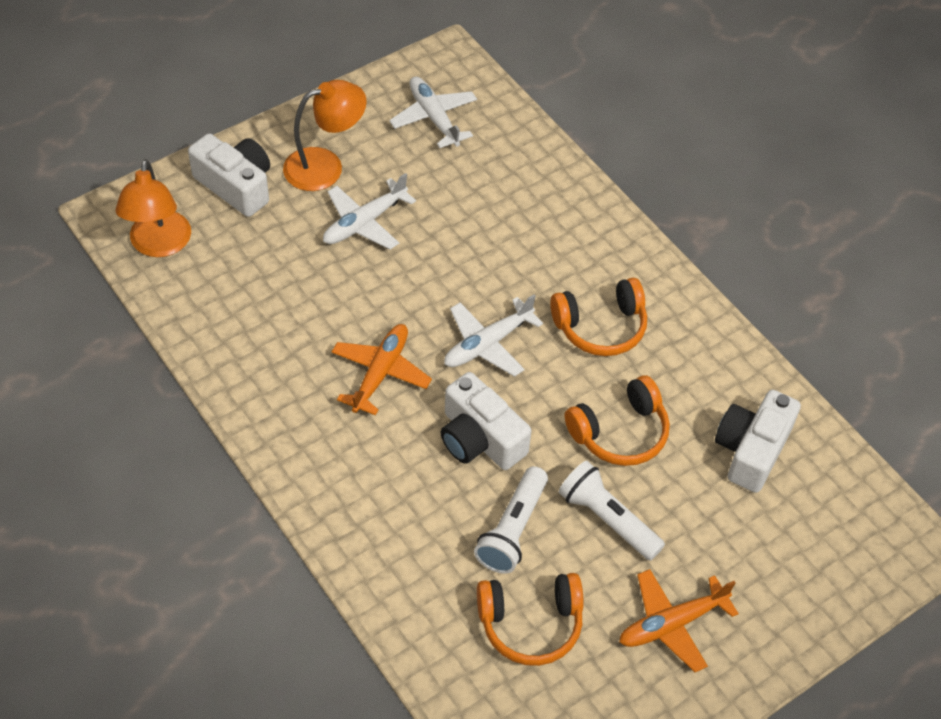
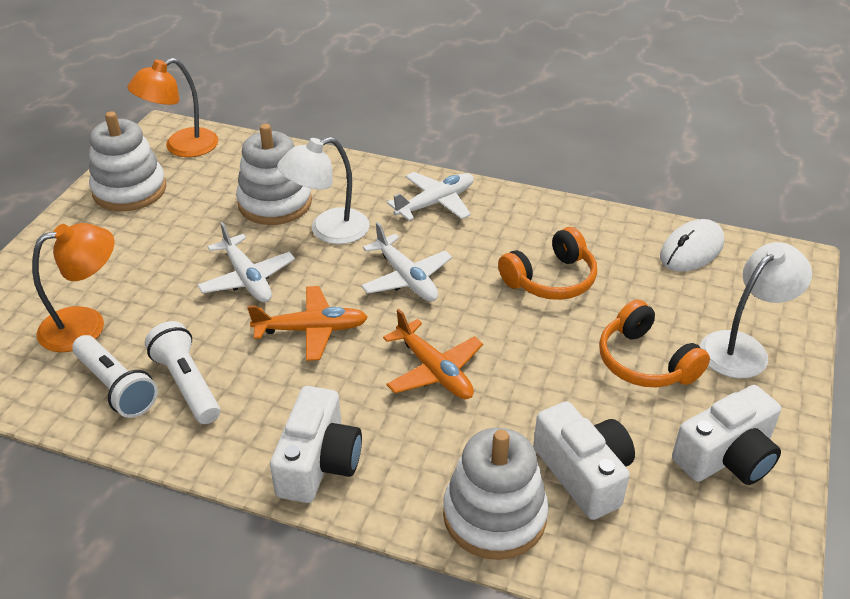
orange headphones: [477,573,584,666] [550,278,647,356] [565,376,670,466] = 3 -> [498,227,597,300] [599,300,710,387] = 2
white lamp: none = 0 -> [277,137,370,244] [700,242,812,378] = 2
white mouse: none = 0 -> [660,219,724,272] = 1
white stacking toy: none = 0 -> [89,111,166,211] [236,124,312,225] [443,428,549,560] = 3

